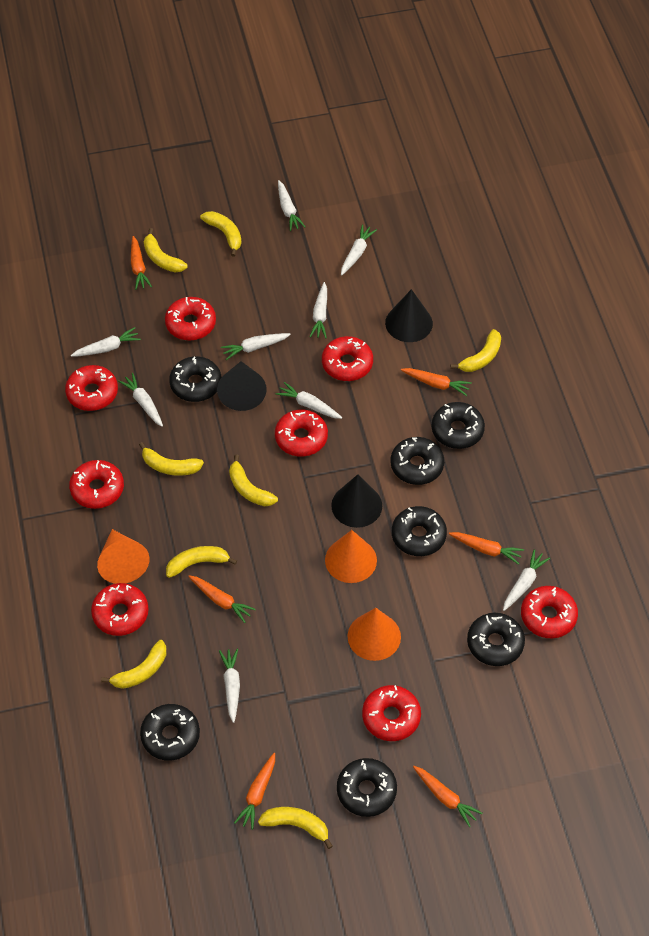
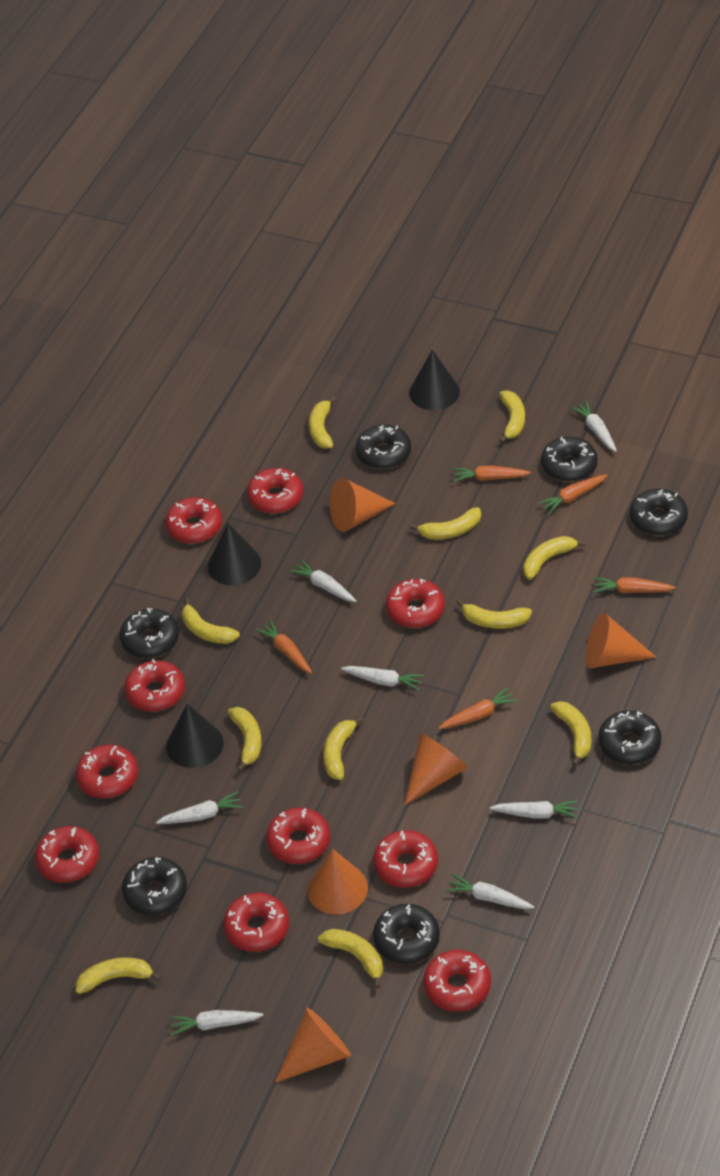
orange carrot: [131,236,152,290] [188,575,256,623] [234,753,275,830] [401,368,472,396] [413,766,482,827] [449,532,524,565] = 6 -> [255,620,312,674] [439,687,518,729] [453,465,531,482] [538,474,607,514] [593,577,676,593] = 5
orange cone: [97,529,150,584] [325,530,377,583] [348,608,401,661] = 3 -> [274,1008,351,1083] [307,849,368,915] [330,478,396,532] [404,733,468,805] [586,613,657,668] = 5
red donut: [65,365,118,411] [69,460,124,509] [91,583,149,636] [165,297,216,340] [275,409,328,457] [322,336,373,381] [362,685,421,741] [521,586,578,639] = 8 -> [35,826,99,883] [76,745,138,798] [124,659,185,712] [165,497,222,543] [223,893,289,952] [247,468,303,514] [266,807,330,864] [373,830,438,888] [386,579,445,628] [423,950,491,1012] = 10
white carrot: [71,327,141,357] [118,373,163,427] [219,649,240,723] [221,333,291,360] [276,382,342,419] [278,180,305,231] [310,282,327,338] [341,224,377,275] [503,549,550,611] = 9 -> [156,791,243,824] [169,1010,263,1036] [289,559,357,602] [341,666,424,691] [445,874,534,909] [490,800,578,818] [570,401,617,452] = 7
yellow banana: [101,640,166,689] [139,442,204,476] [144,228,188,272] [166,546,237,578] [200,211,242,257] [229,454,278,506] [258,807,333,849] [451,329,501,372] = 8 -> [76,957,161,994] [182,598,240,644] [228,707,262,772] [309,396,336,449] [318,929,383,988] [323,716,364,780] [410,507,481,539] [456,599,532,629] [499,391,525,443] [523,536,586,580] [550,701,591,766] = 11

